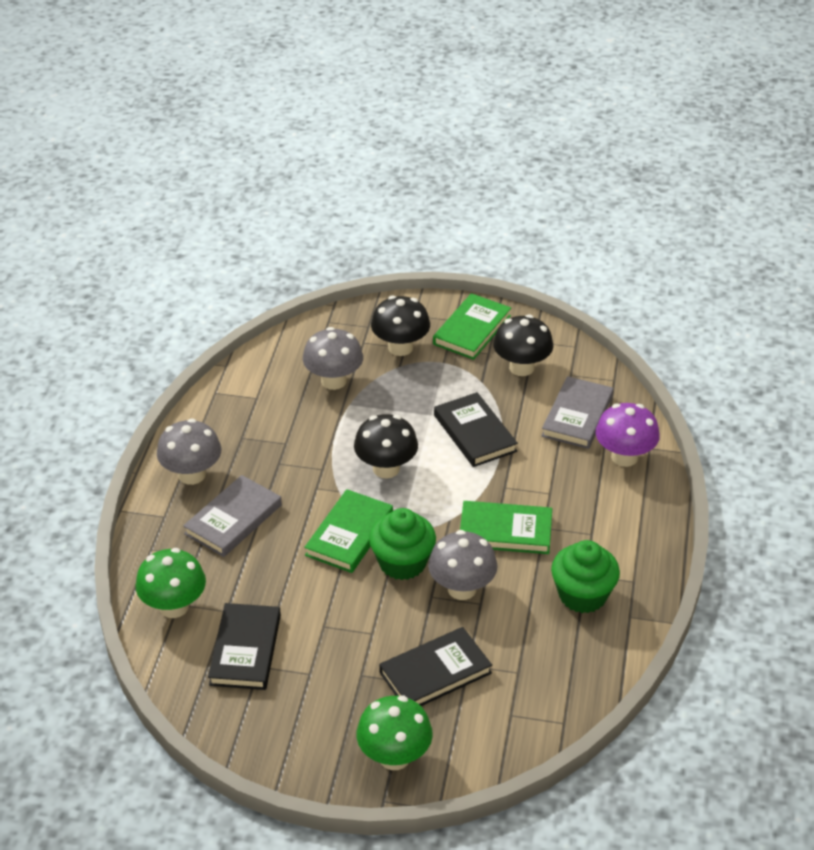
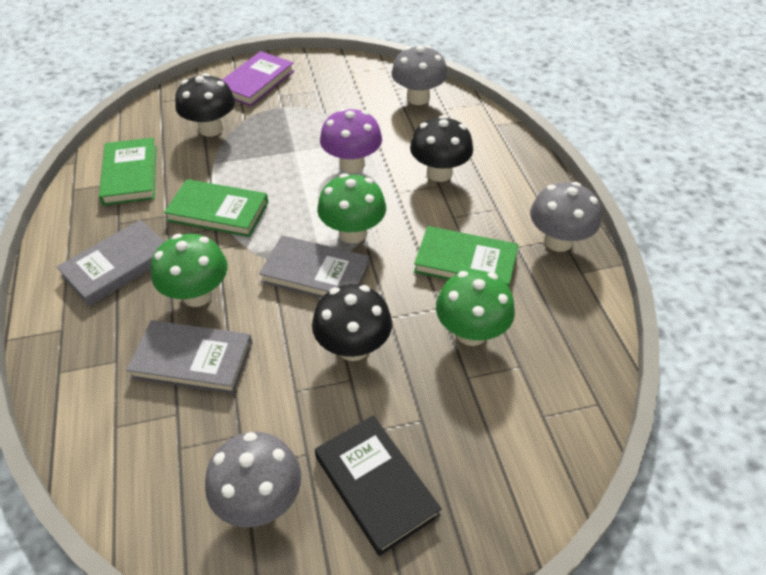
black book: [208,603,281,690] [379,627,492,706] [434,392,518,467] = 3 -> [315,415,442,556] = 1
green cupcake: [369,508,436,580] [551,540,620,613] = 2 -> none = 0
green mushroom: [135,548,206,618] [357,696,433,770] = 2 -> [151,234,228,307] [317,173,386,243] [436,270,515,346] = 3
grey book: [183,475,282,557] [541,376,614,449] = 2 -> [56,220,165,306] [126,320,252,394] [259,235,369,298] = 3
purple book: none = 0 -> [222,51,294,106] = 1

